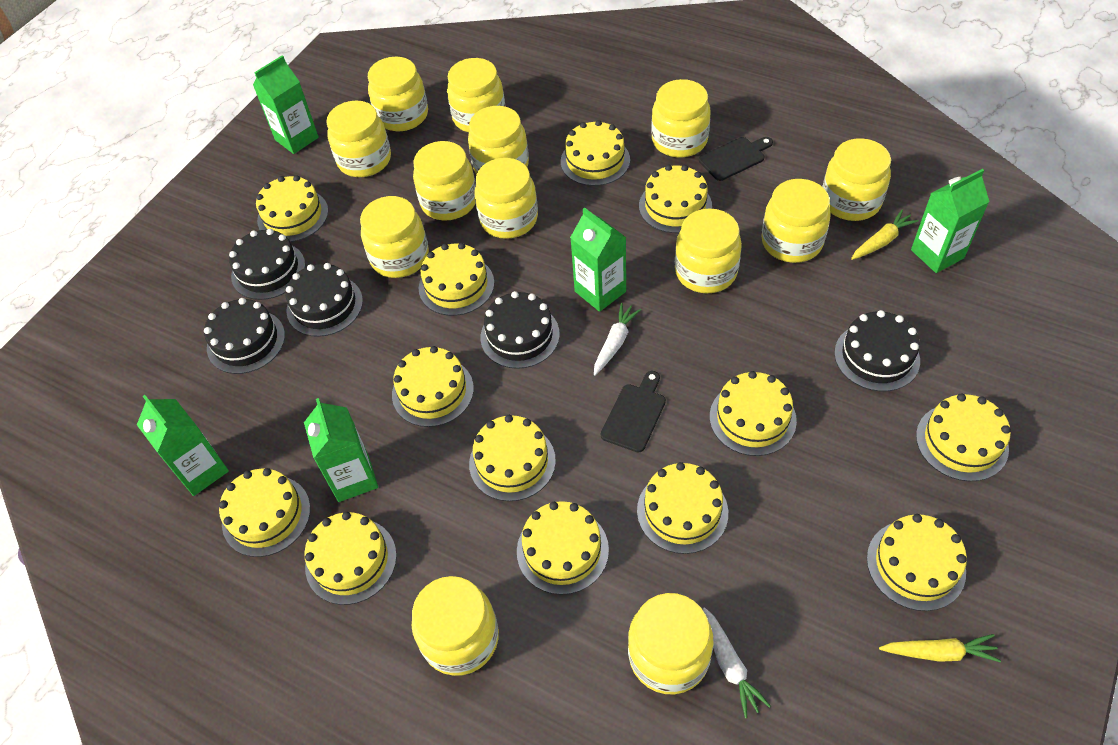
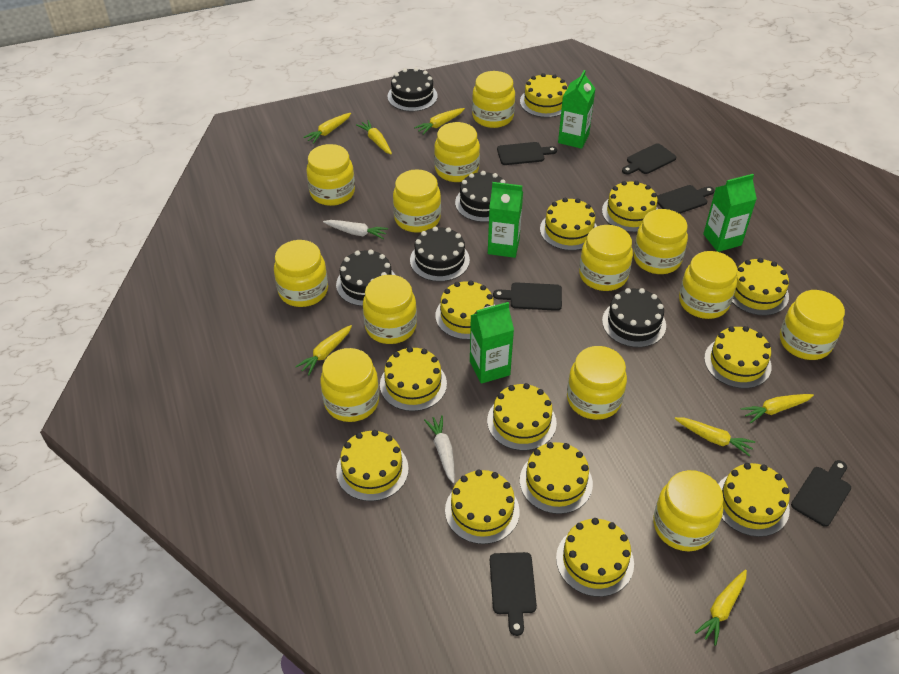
black cutting board: [601,371,666,453] [699,137,773,181] = 2 -> [490,552,537,636] [493,282,562,311] [497,142,557,165] [622,143,676,175] [657,185,715,214] [791,460,851,527] = 6
green carton: [137,395,229,496] [253,55,319,154] [304,398,378,502] [570,207,626,312] [911,169,990,273] = 5 -> [470,302,514,384] [488,182,523,258] [558,70,596,149] [703,174,757,252] = 4
yellow carrot: [851,209,919,260] [879,634,1001,662] = 2 -> [295,325,352,375] [303,113,351,144] [356,120,392,155] [414,108,465,135] [675,417,755,456] [695,570,747,646] [740,394,814,423] = 7

